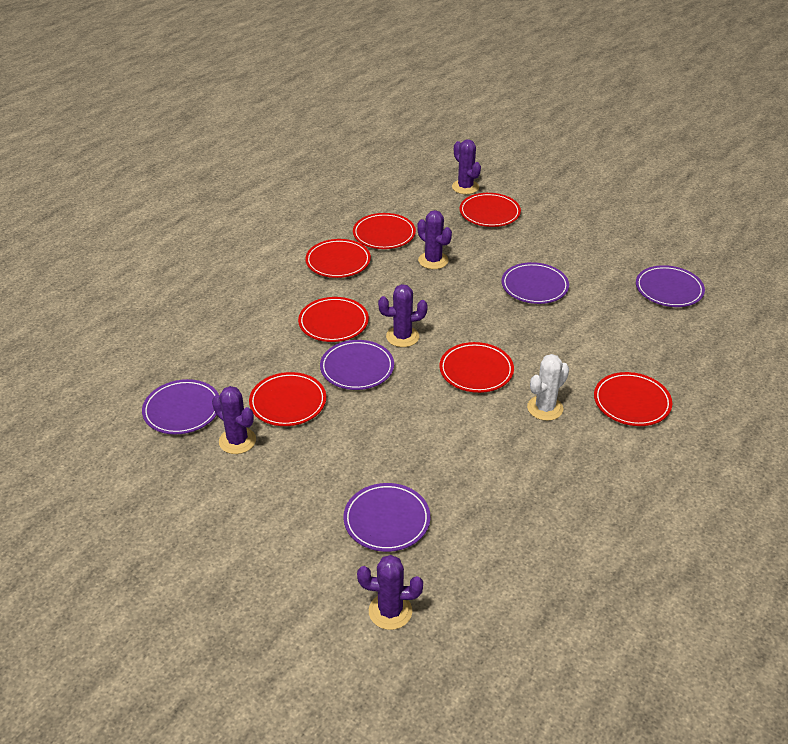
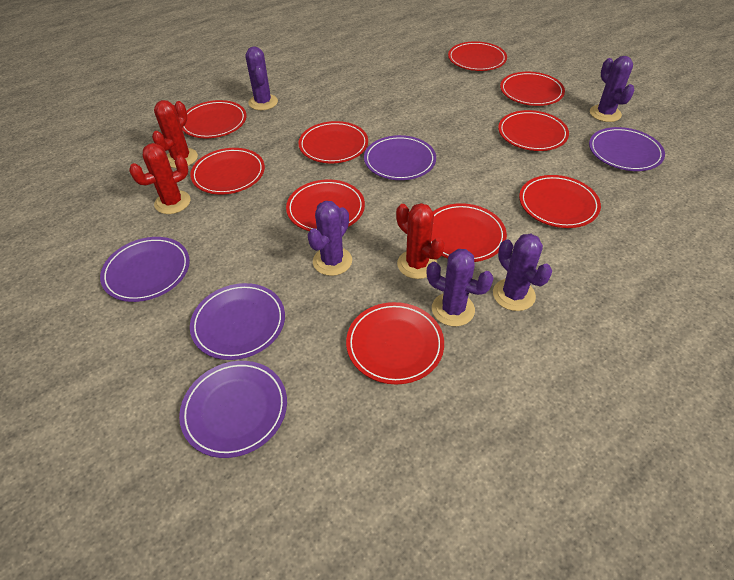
red cactus: none = 0 -> [129,143,190,214] [152,100,198,168] [396,203,445,279] = 3
red plate: [249,372,326,426] [298,297,369,342] [305,239,371,278] [353,213,416,249] [439,342,514,393] [460,193,521,227] [594,372,672,426] = 7 -> [182,100,246,138] [190,148,265,194] [286,179,365,231] [298,121,368,163] [346,302,444,384] [431,203,507,262] [448,41,507,71] [498,110,569,151] [500,72,565,106] [519,175,601,228] = 10
white cactus: [527,354,569,421] = 1 -> none = 0

